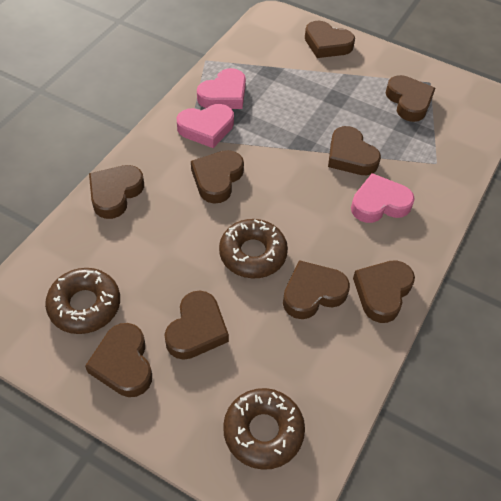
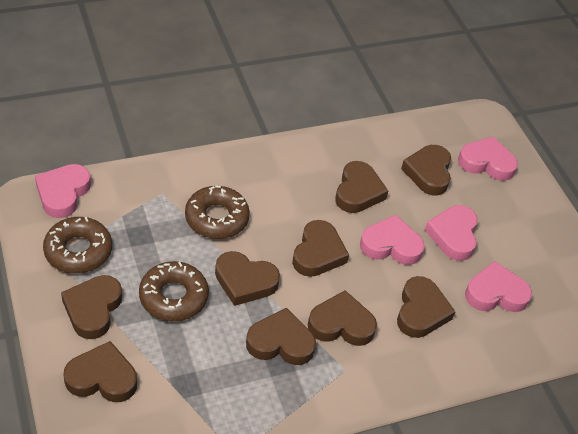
pink heart: [177,104,234,148] [197,68,246,109] [351,173,415,223] = 3 -> [35,164,91,218] [360,215,425,265] [425,205,478,261] [458,136,518,181] [465,261,532,312] = 5

